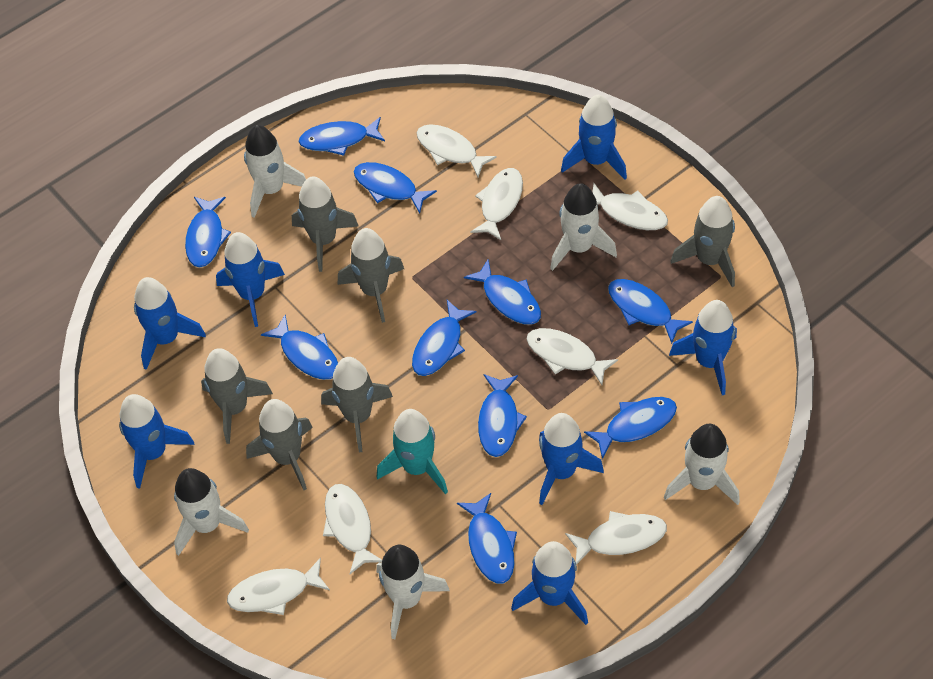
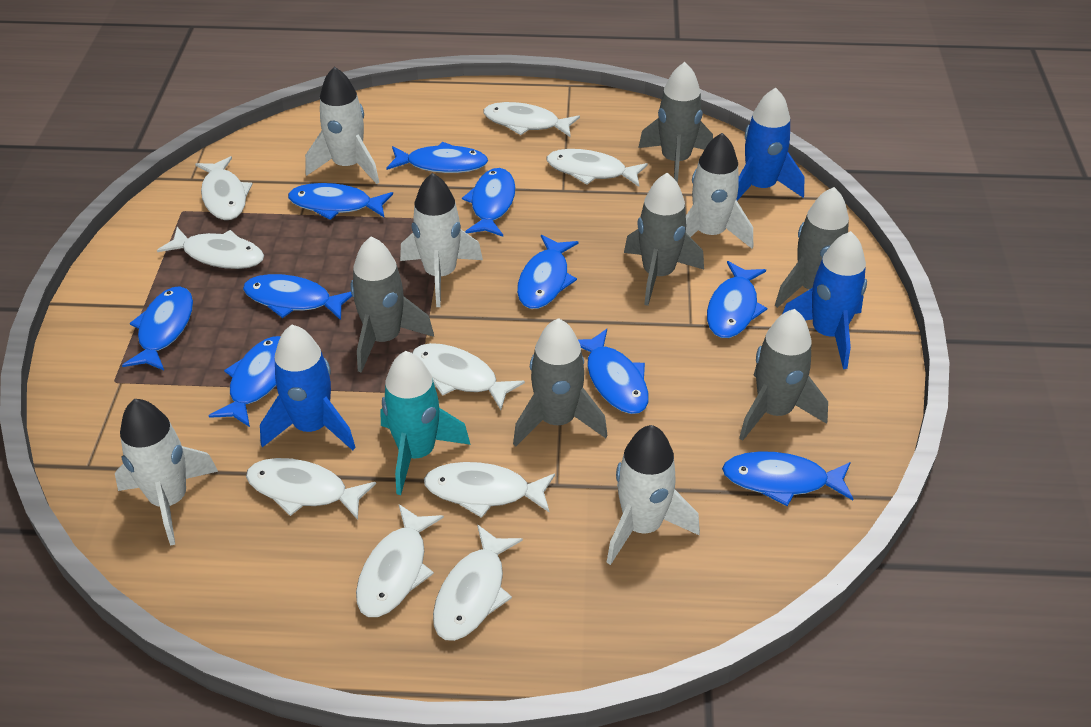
blue rocket: [119,394,194,489] [134,277,206,370] [216,232,285,327] [511,541,588,625] [539,413,604,505] [561,94,627,180] [669,300,737,395] = 7 -> [260,325,356,450] [736,88,804,200] [782,231,867,369] = 3
white fish: [227,558,330,615] [323,484,382,574] [417,124,497,177] [471,168,523,240] [527,328,618,385] [565,511,667,565] [592,183,668,230] = 7 -> [157,227,264,269] [195,156,253,220] [246,458,376,520] [356,504,444,617] [412,343,525,410] [424,462,555,518] [433,525,523,641] [483,102,580,138] [547,149,648,187] = 9

